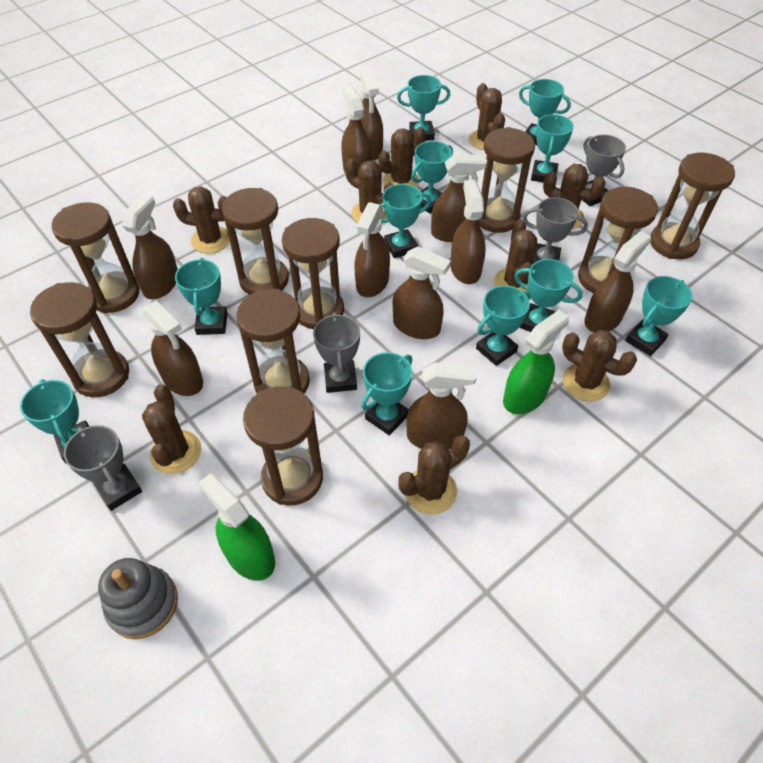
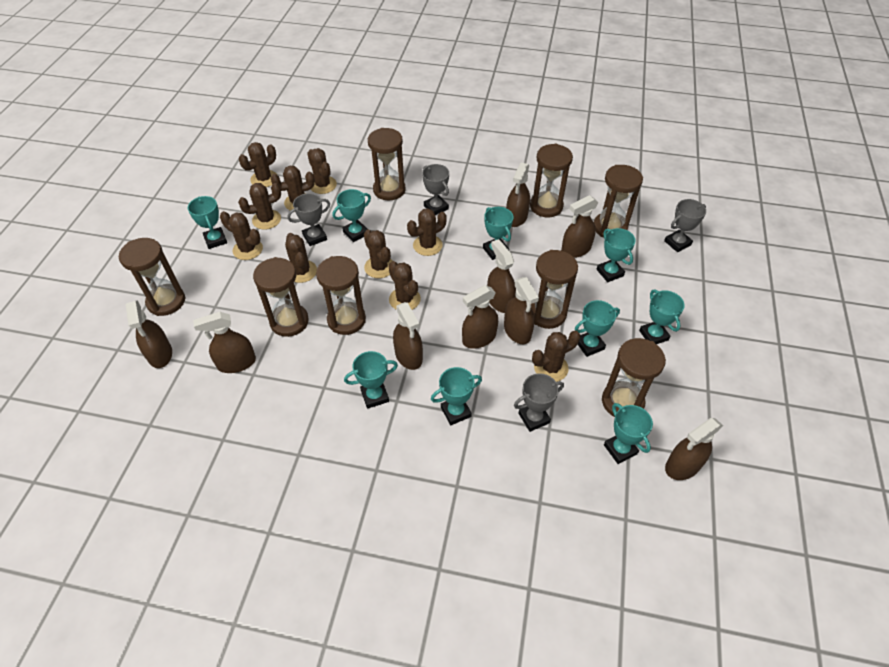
brown cactus: [142,384,201,474] [173,187,230,253] [345,159,393,224] [379,127,426,188] [398,435,470,515] [469,83,505,150] [494,219,537,292] [543,164,606,229] [562,330,637,402] = 9 -> [220,211,263,260] [238,183,281,230] [239,142,277,187] [271,166,315,212] [285,233,317,283] [307,148,337,194] [364,229,393,278] [389,261,421,310] [407,208,447,256] [532,331,580,382] = 10
brown hourglass: [30,282,129,397] [52,202,140,313] [222,188,289,295] [236,289,310,394] [243,386,323,505] [282,218,344,329] [479,127,535,233] [578,187,658,293] [650,153,735,259] = 9 -> [119,238,186,316] [253,257,309,337] [316,256,366,335] [368,128,406,200] [530,144,573,217] [531,250,578,329] [594,165,643,237] [602,338,666,417] = 8
brown spray bottle: [122,194,178,299] [142,300,203,396] [341,86,372,173] [354,202,390,297] [360,71,383,160] [393,247,451,339] [406,362,477,449] [431,154,487,242] [450,180,486,284] [584,231,651,333] = 10 -> [126,300,172,368] [193,312,256,373] [393,302,423,370] [462,285,498,349] [487,239,516,313] [504,277,539,344] [506,163,530,227] [561,195,598,258] [665,418,723,480] = 9
green spray bottle: [198,474,275,581] [503,310,569,414] = 2 -> none = 0
grey stacking toy: [98,558,178,639] = 1 -> none = 0
turquoise trophy: [20,379,89,463] [175,258,227,335] [361,352,412,435] [380,184,431,258] [397,75,450,141] [411,141,453,214] [476,286,530,366] [515,259,583,332] [519,79,571,146] [531,114,574,183] [625,276,692,356] = 11 -> [188,196,227,249] [333,189,371,242] [344,351,398,409] [431,367,482,425] [483,207,513,260] [575,300,620,357] [597,228,636,282] [604,403,653,464] [639,289,685,344] = 9

